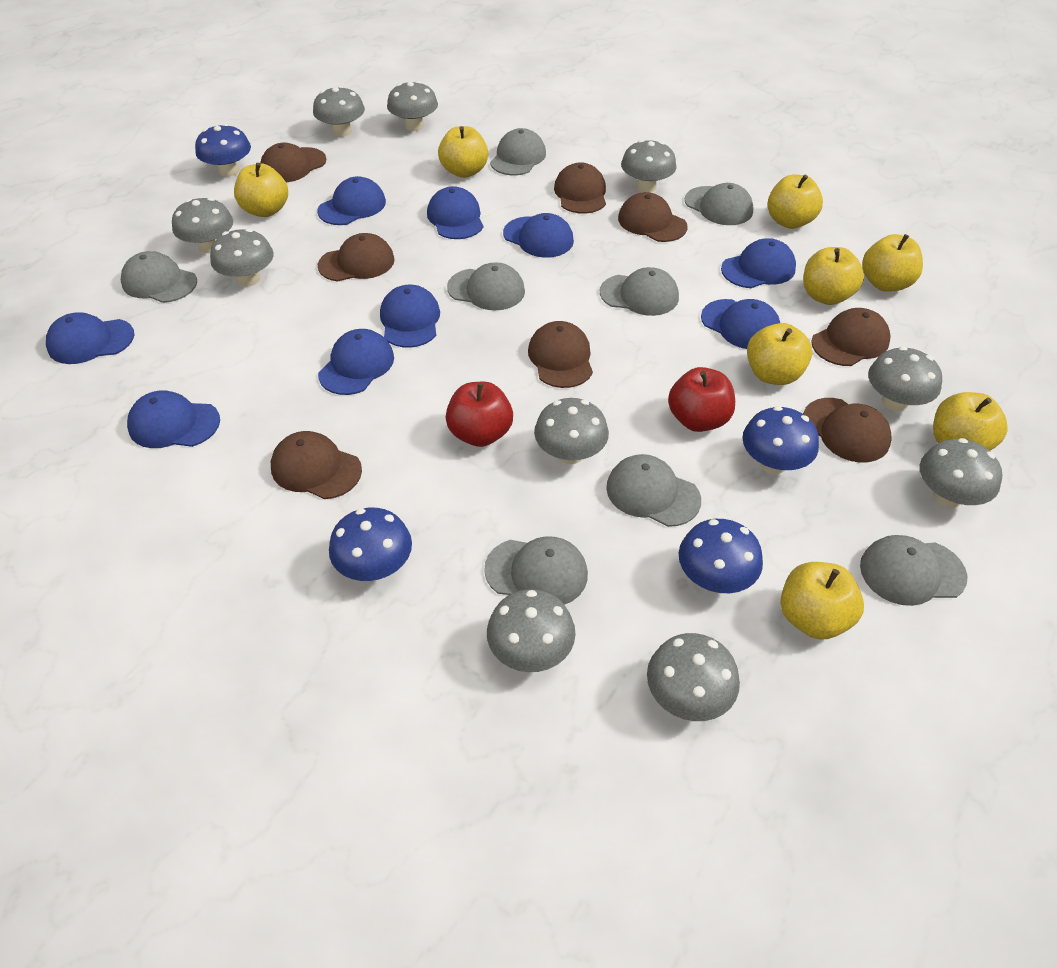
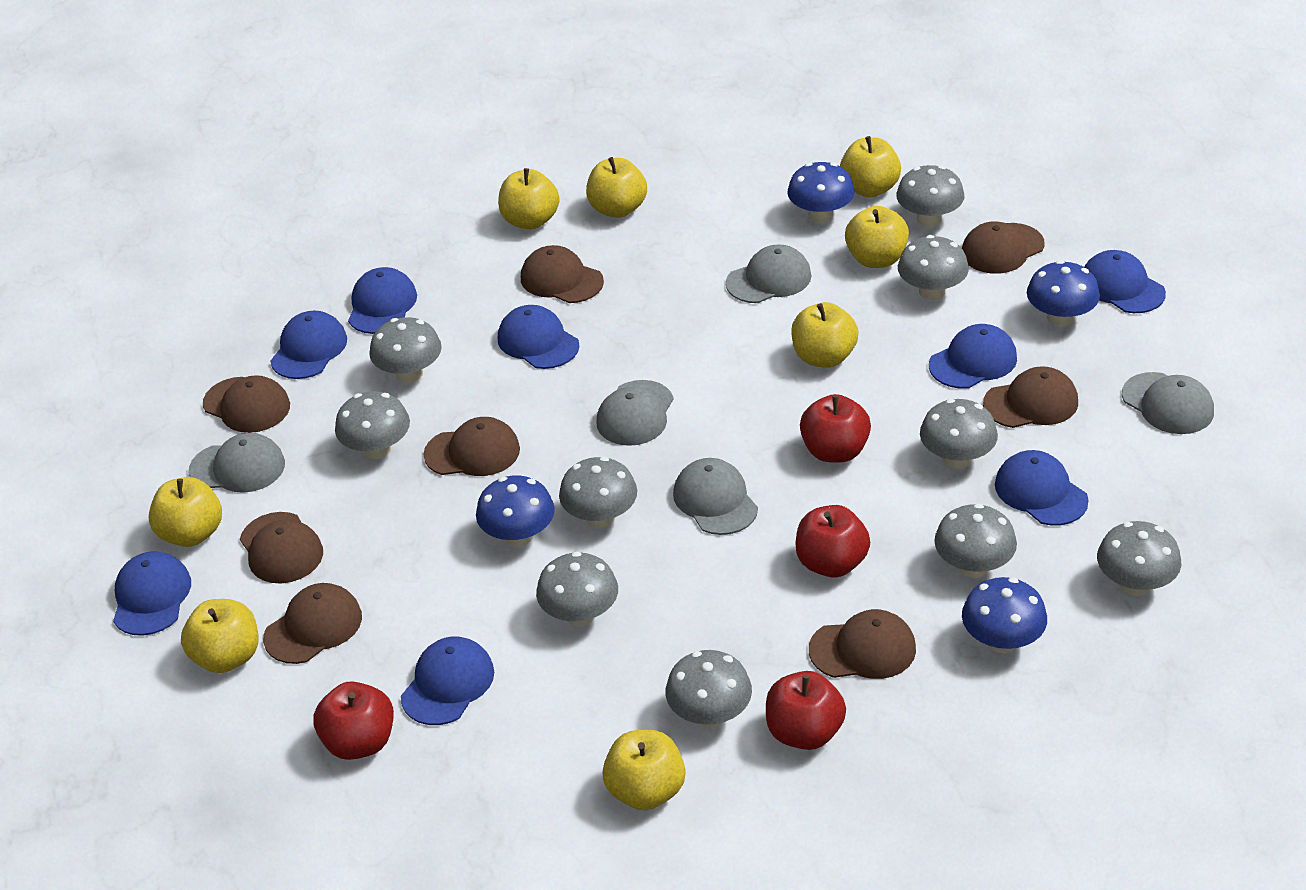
blue cap: [46,312,134,364] [127,390,220,448] [317,176,386,225] [318,329,394,395] [380,285,440,348] [427,186,483,239] [503,213,574,258] [701,299,780,349] [721,238,796,288] = 9 -> [113,551,191,636] [270,311,347,379] [348,267,417,334] [401,636,494,725] [498,305,580,369] [929,324,1017,389] [995,450,1089,526] [1084,250,1166,313] = 8
grey cap: [121,251,197,303] [447,262,525,311] [484,536,588,605] [490,128,546,175] [600,267,679,316] [606,454,701,527] [685,183,753,225] [860,535,968,606] = 8 -> [189,433,285,493] [597,380,674,446] [673,458,758,535] [726,244,811,303] [1122,372,1214,434] = 5
red apple: [446,382,513,447] [668,367,735,432] = 2 -> [314,681,394,760] [766,671,846,750] [796,505,870,578] [800,394,871,463] = 4

